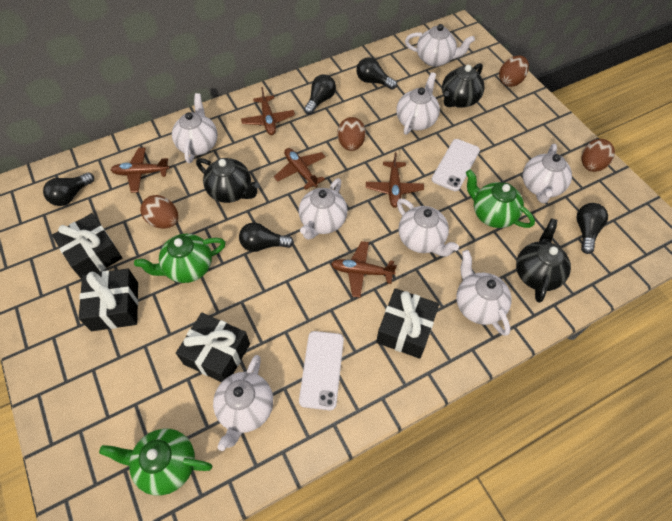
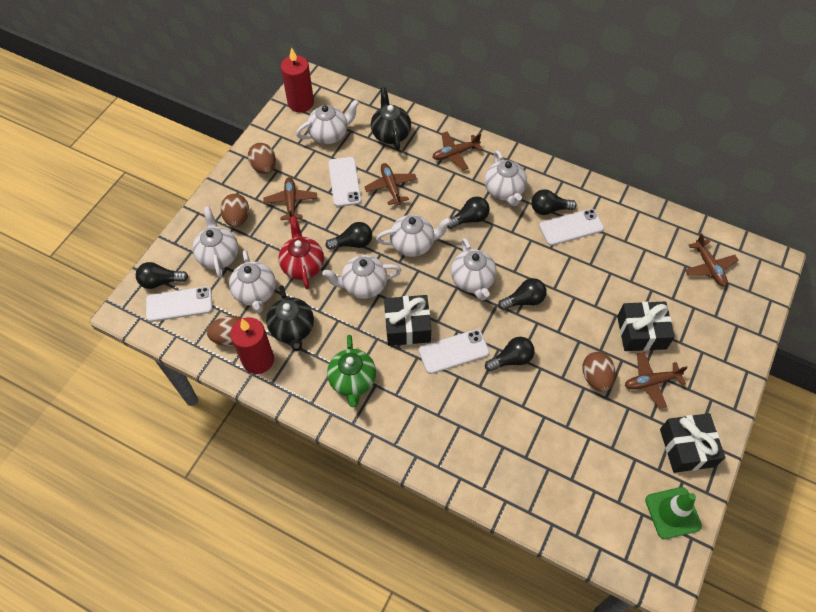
black gift: [52,213,122,279] [79,269,138,331] [176,313,250,382] [376,288,439,359] = 4 -> [384,295,431,346] [617,302,675,351] [660,413,725,473] = 3
black light bulb: [43,172,94,206] [239,222,294,252] [304,74,336,115] [356,57,397,90] [576,203,608,254] = 5 -> [136,262,188,289] [325,222,372,250] [447,197,490,229] [485,337,535,372] [498,278,547,310] [531,189,577,215] = 6
black teapot: [196,158,260,203] [442,63,484,108] [516,218,571,303] = 3 -> [266,285,314,351] [371,87,411,150] = 2
green teapot: [99,429,212,495] [134,234,226,283] [466,169,535,228] = 3 -> [327,335,376,407] = 1
green traffic cone: none = 0 -> [645,487,702,539] = 1
red candle: none = 0 -> [230,317,274,374] [281,47,314,112] = 2
red teapot: none = 0 -> [279,216,324,289] = 1
white phone: [299,331,344,410] [431,139,480,191] = 2 -> [146,286,213,322] [328,157,361,207] [419,329,489,374] [539,209,604,246] = 4
white teapot: [172,93,218,163] [213,355,273,451] [299,178,347,240] [396,72,440,135] [397,199,459,257] [405,24,475,67] [456,250,511,336] [523,144,572,203] = 8 -> [193,207,238,279] [229,250,276,313] [296,99,359,144] [322,255,402,299] [376,215,452,257] [451,238,497,300] [484,151,527,206] = 7

